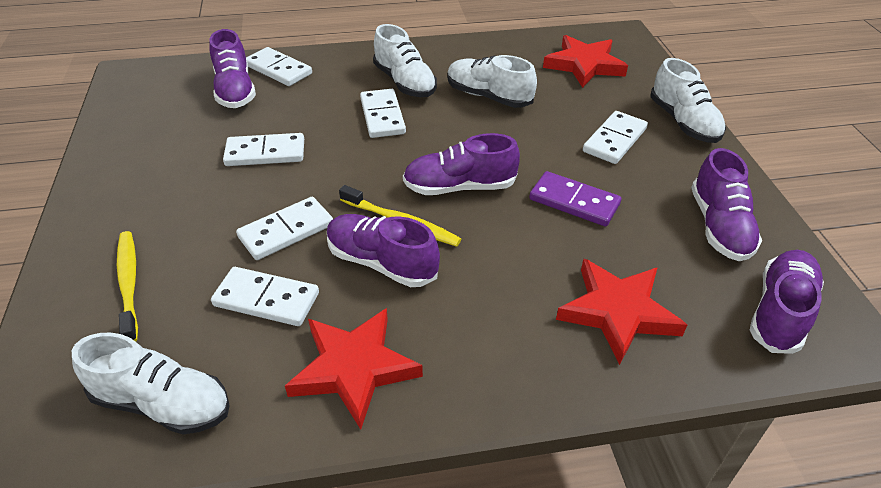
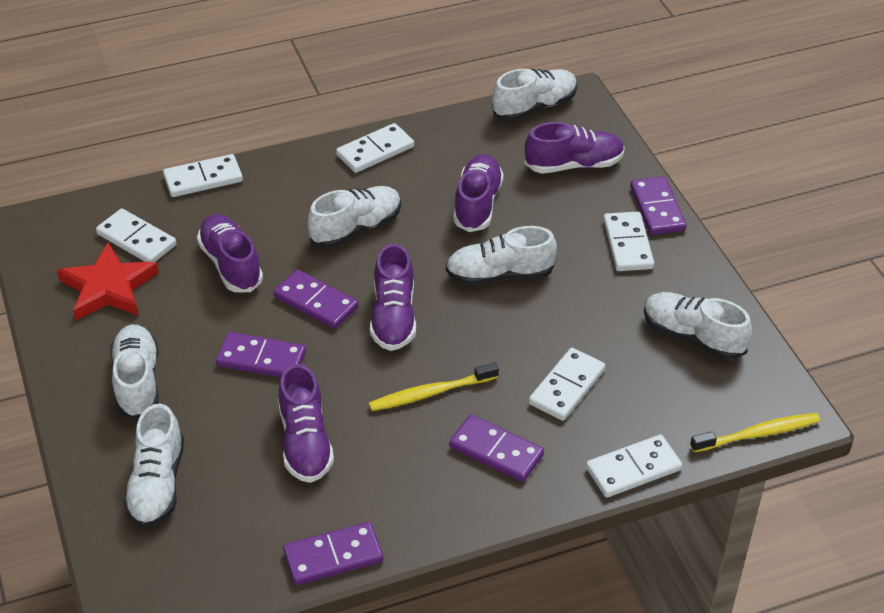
purple domino: [529,171,621,226] = 1 -> [216,332,306,377] [273,269,359,329] [283,522,383,585] [449,414,544,482] [630,176,687,235] = 5
red star: [285,308,423,430] [543,35,628,88] [556,259,687,365] = 3 -> [57,242,159,321] = 1
white shoe: [72,333,230,434] [373,24,437,97] [447,55,537,108] [650,58,726,143] = 4 -> [110,325,158,420] [123,403,184,528] [308,186,401,248] [446,226,557,285] [492,68,577,121] [644,292,752,360] = 6

